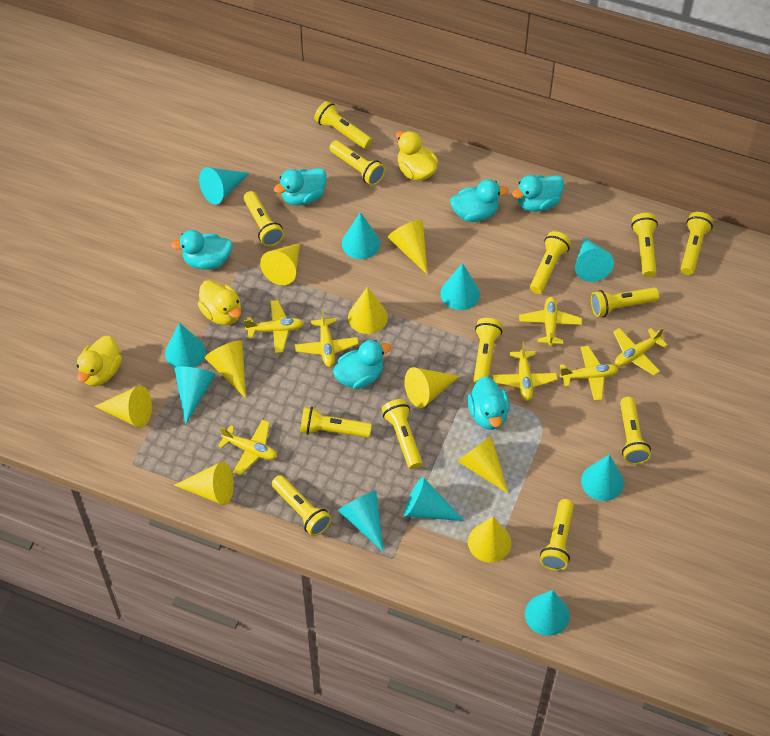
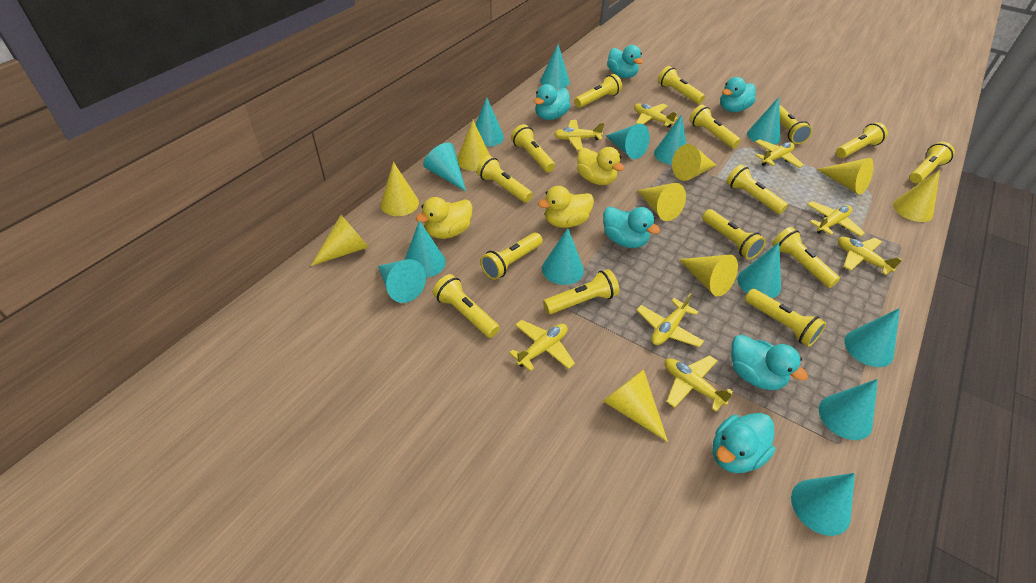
turquoise cone: [165,323,206,368] [174,366,215,425] [199,167,249,204] [338,490,384,552] [342,212,380,259] [404,477,464,521] [441,263,480,310] [525,590,570,636] [575,237,614,282] [581,454,624,501] = 10 -> [378,259,426,303] [404,221,446,278] [423,143,466,191] [475,97,504,147] [540,44,570,89] [542,228,584,285] [606,123,650,159] [654,115,686,165] [737,242,781,298] [747,97,781,145] [791,473,855,536] [819,379,878,440] [844,308,900,367] = 13
yellow flashlight: [244,191,284,246] [272,475,332,536] [300,407,372,438] [314,101,372,149] [329,140,385,186] [382,399,422,469] [473,318,502,384] [530,231,571,294] [540,499,574,571] [591,287,659,317] [620,397,651,465] [631,213,658,277] [681,212,713,275] = 13 -> [433,274,500,338] [477,156,533,203] [480,232,543,280] [511,124,555,172] [543,269,619,314] [574,74,622,108] [658,66,705,104] [689,105,741,148] [702,209,766,260] [726,164,788,214] [745,289,826,347] [772,227,840,288] [779,105,812,144] [836,122,888,158] [910,142,955,183] = 15
yellow plane: [218,420,277,475] [244,300,304,353] [295,310,359,367] [493,342,558,401] [519,297,582,346] [559,346,619,401] [613,327,667,376] = 7 -> [509,320,575,372] [554,120,604,150] [634,103,678,128] [636,293,704,347] [664,355,733,412] [755,139,804,168] [807,201,865,237] [838,237,902,275] = 8

